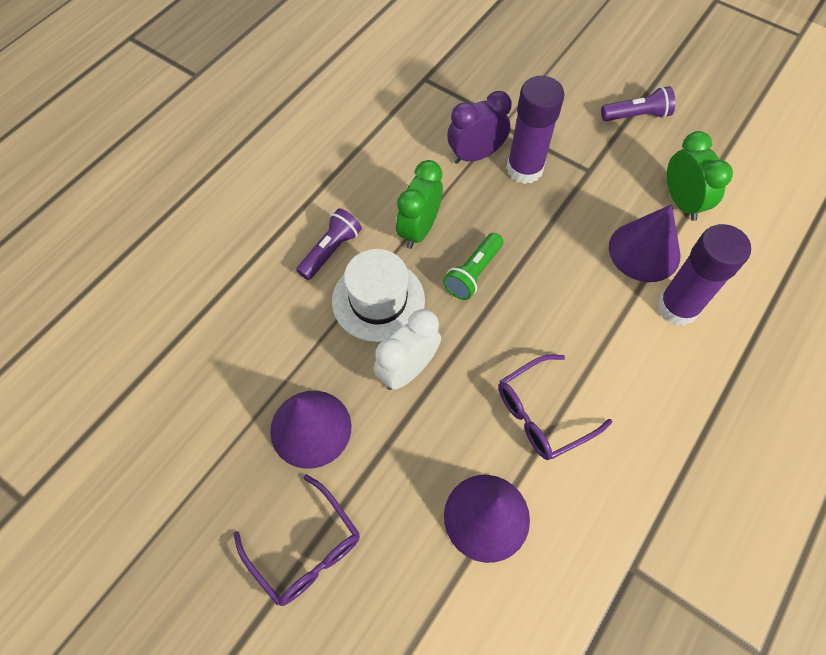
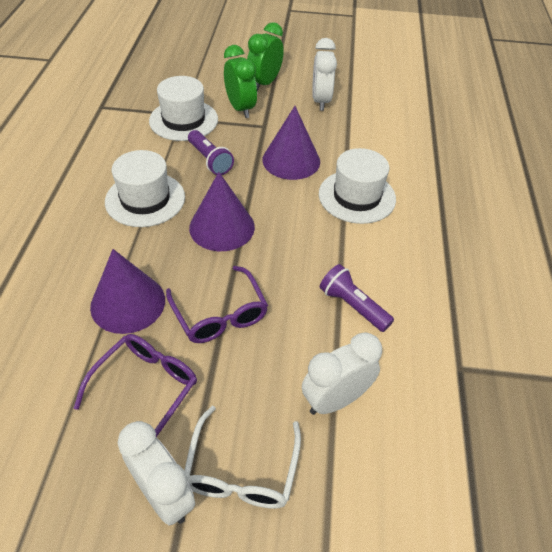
green flashlight: [443,233,503,300] = 1 -> none = 0
purple clock: [447,91,511,164] = 1 -> none = 0
purple glue stick: [506,76,565,184] [657,224,751,325] = 2 -> none = 0
white clock: [374,309,441,390] = 1 -> [118,421,195,526] [302,332,382,415] [312,38,337,111] = 3
white glasses: none = 0 -> [185,406,301,509] = 1
white hat: [332,249,425,342] = 1 -> [105,150,185,227] [149,76,218,141] [319,148,396,224] = 3

